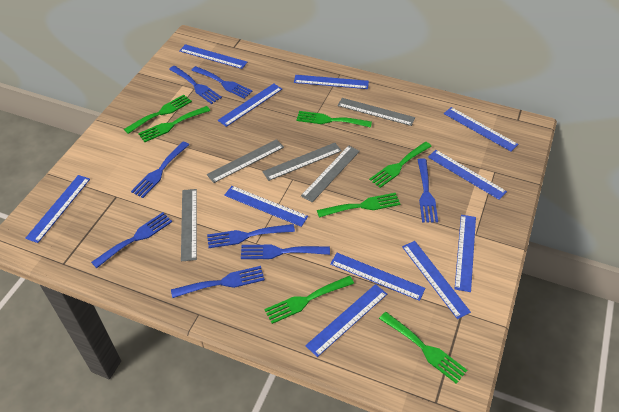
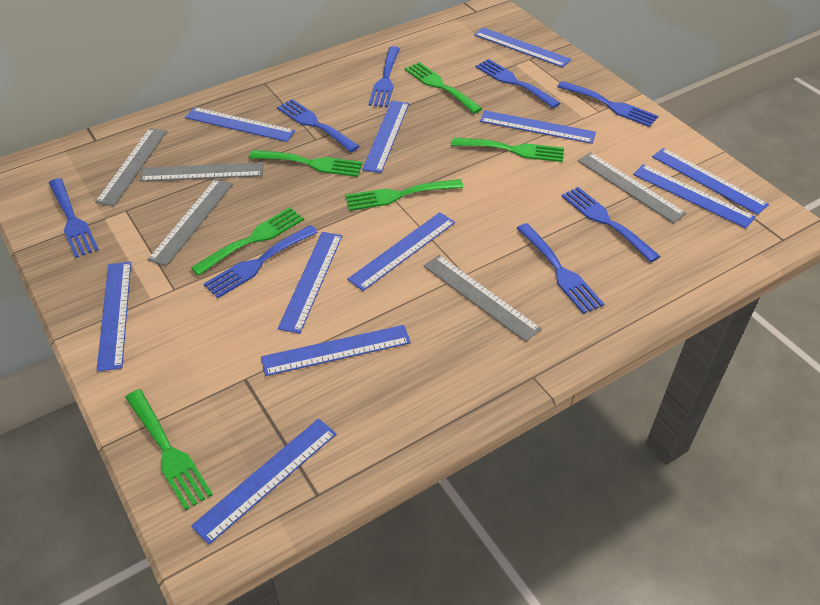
green fork: [124,95,192,134] [138,106,210,143] [264,276,354,324] [296,111,372,128] [317,193,401,217] [369,142,432,188] [379,312,467,384] = 7 -> [125,389,213,510] [191,207,304,276] [249,150,363,177] [345,179,464,211] [405,62,482,114] [452,138,564,162] = 6

